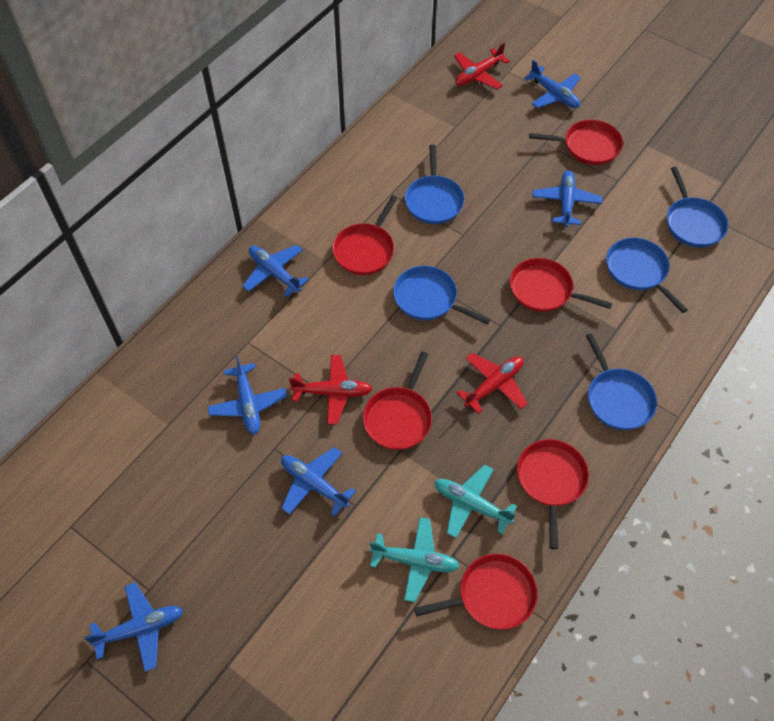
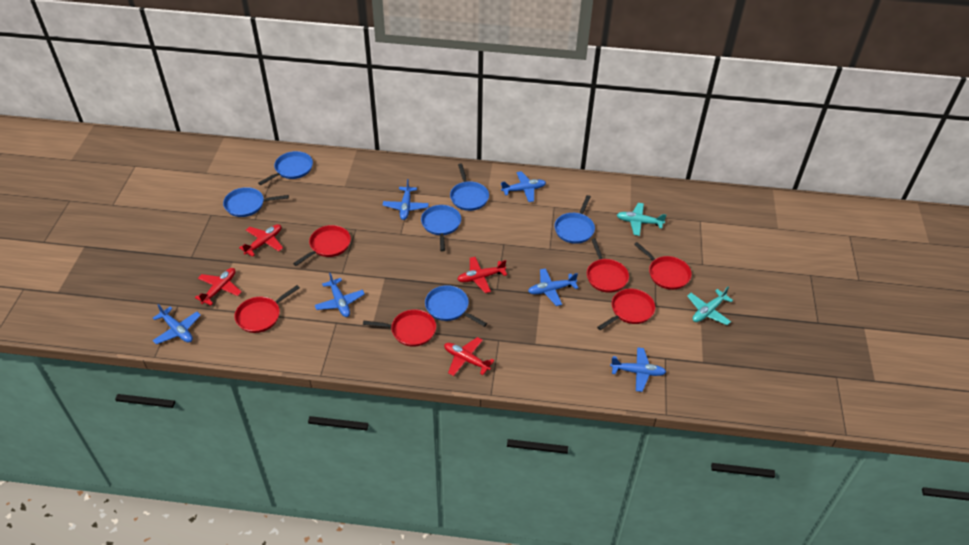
blue pan: [393,266,491,325] [405,145,465,224] [586,333,657,430] [606,238,688,313] [667,167,728,248] = 5 -> [223,187,289,217] [258,151,313,185] [421,205,461,251] [425,285,487,327] [450,163,489,211] [554,195,595,244] = 6
red plane: [289,355,372,424] [454,43,510,89] [457,353,528,414] = 3 -> [195,268,242,305] [239,224,283,257] [444,337,495,376] [457,257,507,293] = 4

